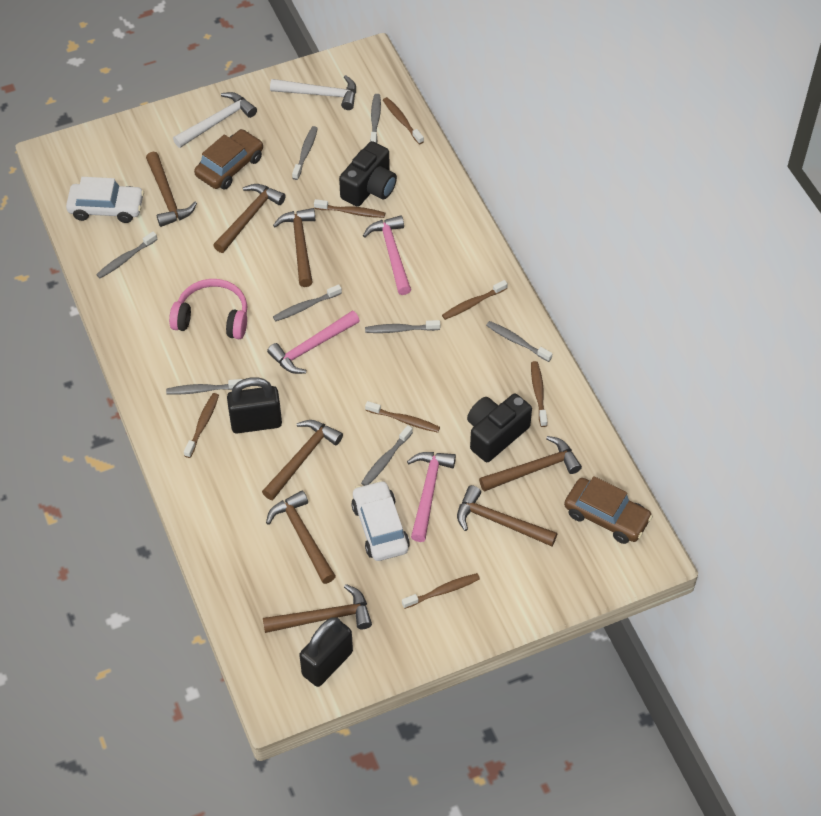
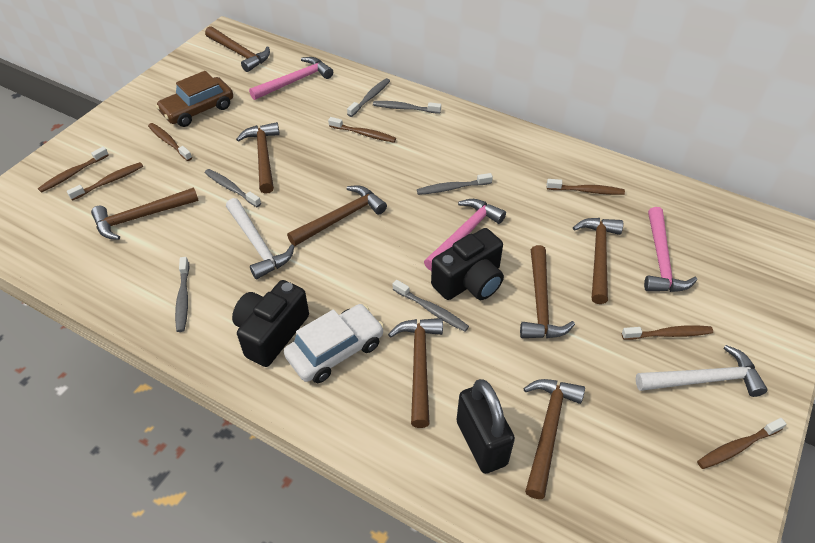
black padlock: [227,377,282,434] [299,617,353,687] = 2 -> [456,379,515,474] = 1
brown car: [194,129,263,190] [564,476,653,544] = 2 -> [156,71,233,127] = 1
grey toothbrush: [96,231,158,278] [166,379,243,395] [273,284,342,322] [292,126,318,180] [361,425,413,486] [365,320,440,333] [370,94,381,143] [486,321,553,362] = 8 -> [175,257,189,332] [205,169,261,207] [347,78,390,117] [373,101,441,114] [393,280,469,332] [417,173,493,195] = 6
pink headphones: [169,279,248,339] = 1 -> none = 0
white car: [66,177,144,223] [351,480,410,561] = 2 -> [284,304,384,383] = 1

